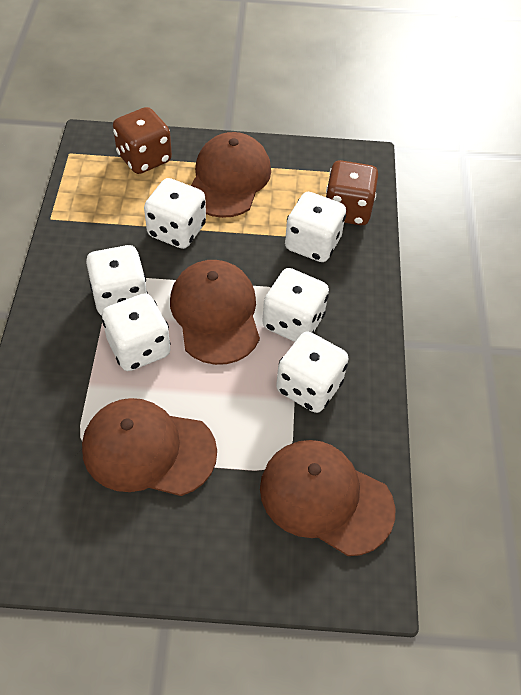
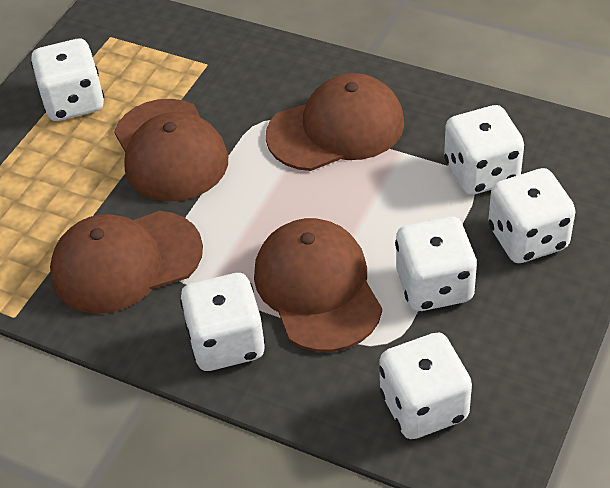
brown dice: [113,107,172,174] [326,160,378,225] = 2 -> none = 0

